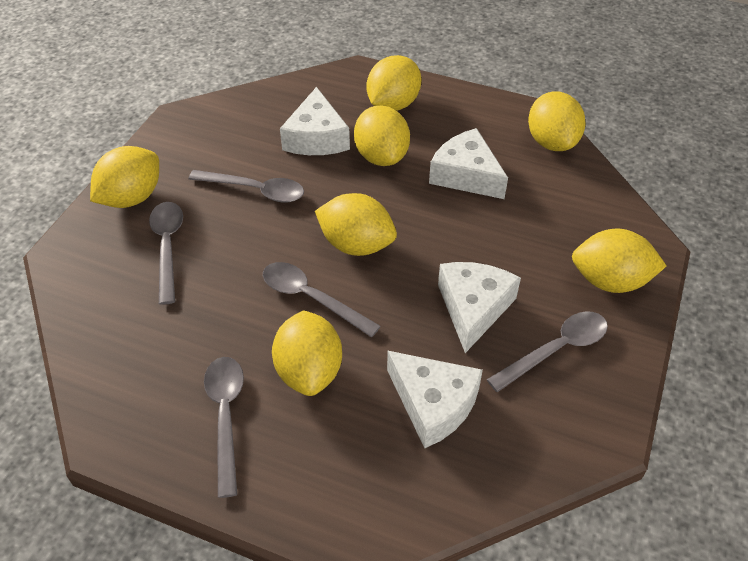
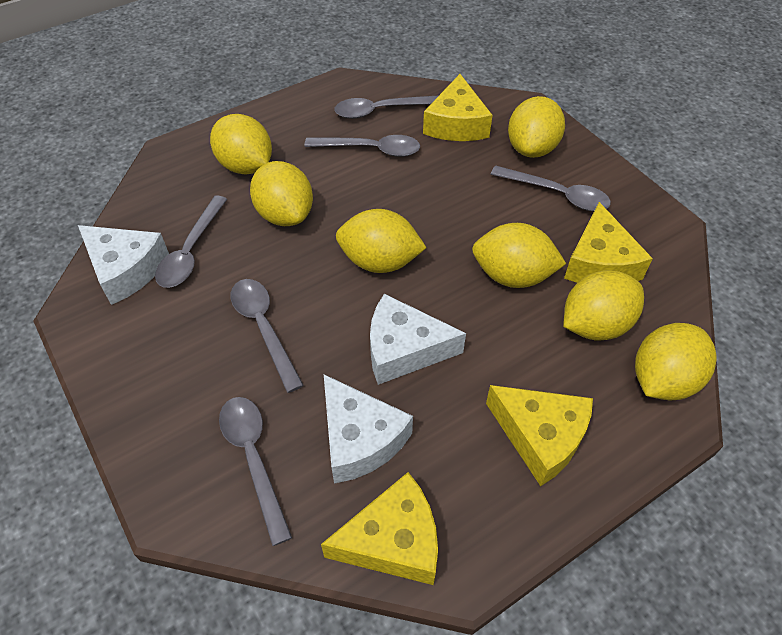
grey spoon: [149,202,183,305] [189,170,304,203] [204,357,244,498] [263,262,381,337] [487,311,608,392] = 5 -> [155,196,227,288] [219,397,292,546] [231,279,304,393] [304,135,420,157] [334,95,439,119] [491,165,611,211] = 6
white cheese: [280,87,350,155] [387,351,483,448] [429,128,508,199] [438,262,521,353] = 4 -> [78,225,169,305] [324,374,413,484] [370,294,466,385] = 3
yellow cheese: none = 0 -> [321,472,438,585] [423,74,493,141] [486,385,593,486] [564,202,653,283] = 4

